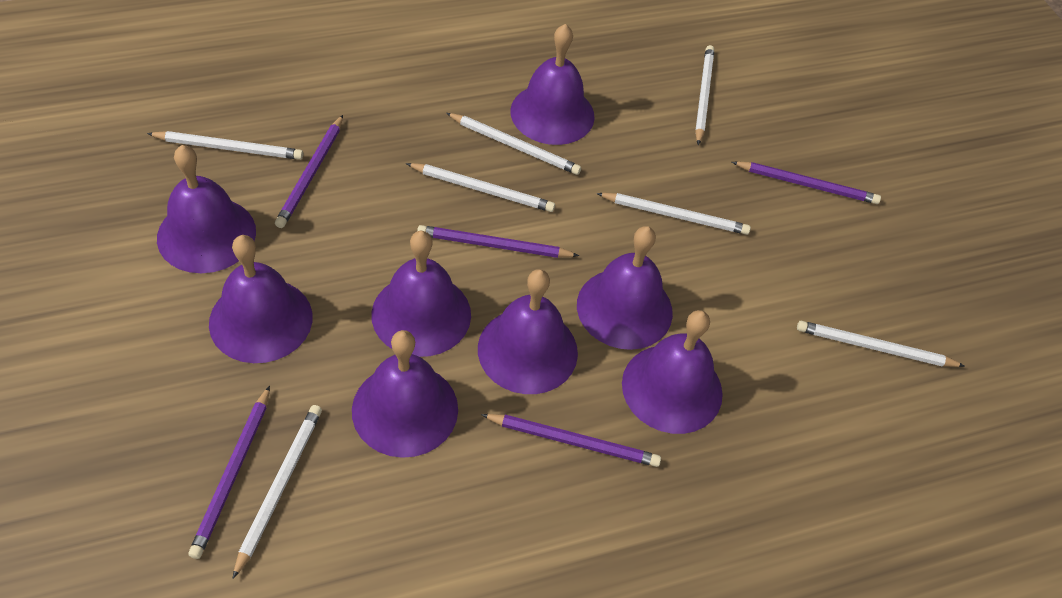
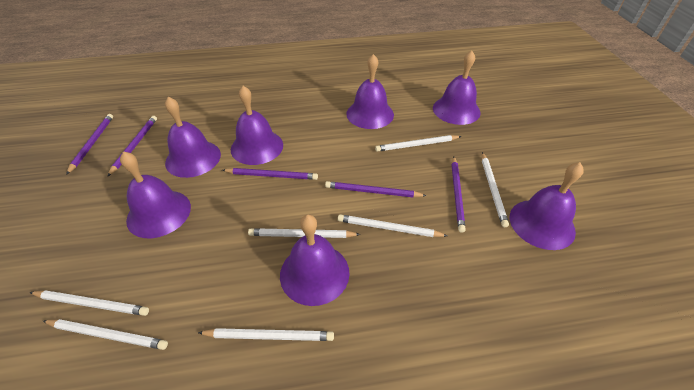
purple bell: [157,145,256,273] [209,235,312,363] [352,330,458,458] [371,231,471,357] [478,269,578,394] [510,24,595,145] [577,226,673,350] [622,310,723,434] = 8 -> [120,151,191,238] [165,97,221,178] [231,86,283,165] [280,214,350,306] [346,54,394,129] [433,50,481,125] [510,162,584,250] = 7

